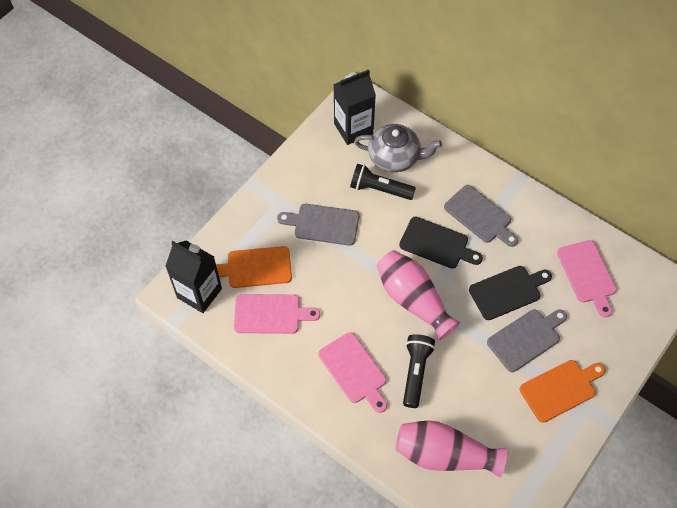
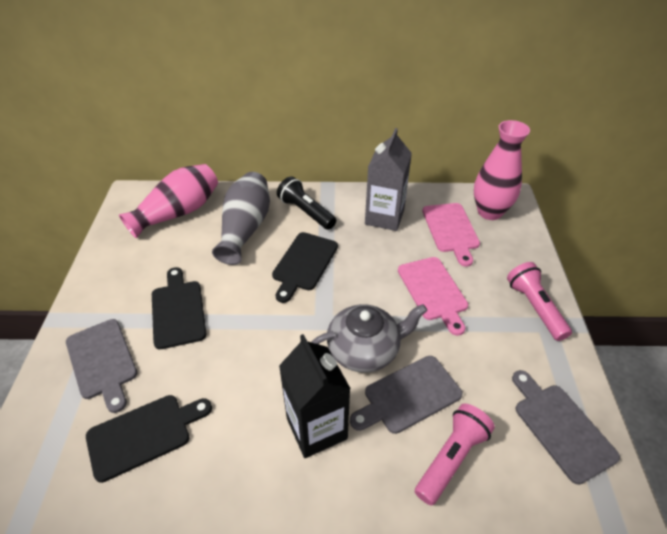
black carton: [165,241,222,313] [333,69,376,145] = 2 -> [279,334,351,458] = 1
black cutting board: [399,217,483,269] [469,266,552,320] = 2 -> [86,395,212,483] [152,267,206,349] [272,232,338,303] = 3
black flashlight: [350,164,416,200] [403,334,435,408] = 2 -> [277,176,336,230] = 1
grey carton: none = 0 -> [365,128,412,231] = 1
grey vase: none = 0 -> [212,172,270,265] = 1
orange cutting board: [216,246,292,288] [520,360,605,423] = 2 -> none = 0
pink cutting board: [234,294,320,334] [319,332,387,413] [557,240,617,317] = 3 -> [398,257,468,336] [422,203,480,267] = 2
pink flashlight: none = 0 -> [415,404,495,506] [507,262,572,341] = 2

